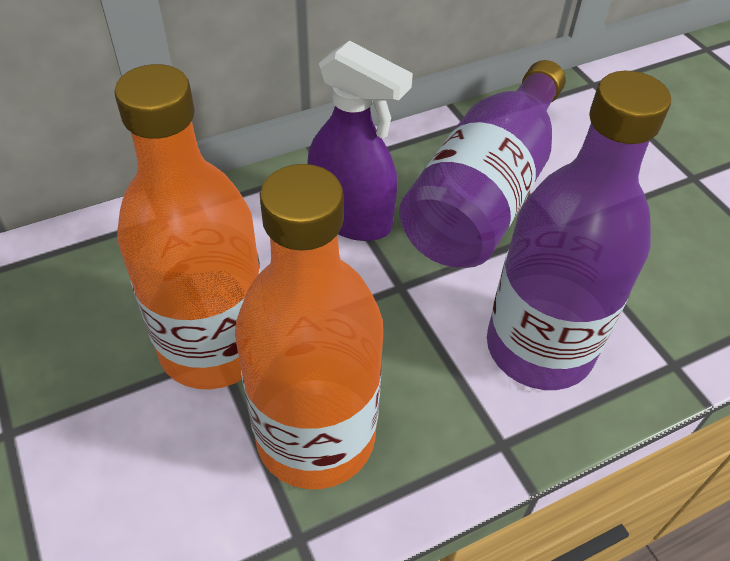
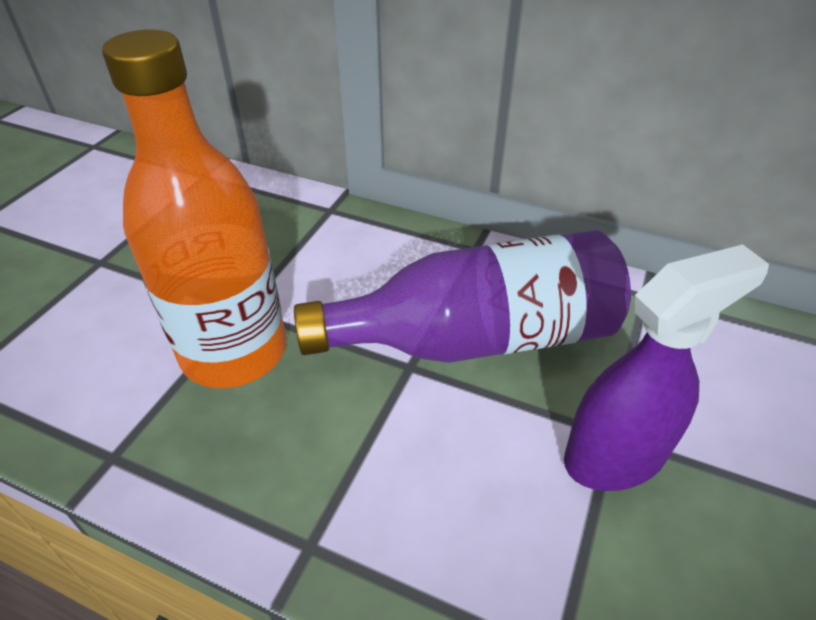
orange bottle: [114,64,261,389] [235,164,383,489] = 2 -> [102,30,286,388] = 1
purple bottle: [399,60,566,268] [487,71,671,390] = 2 -> [294,230,631,363] = 1

